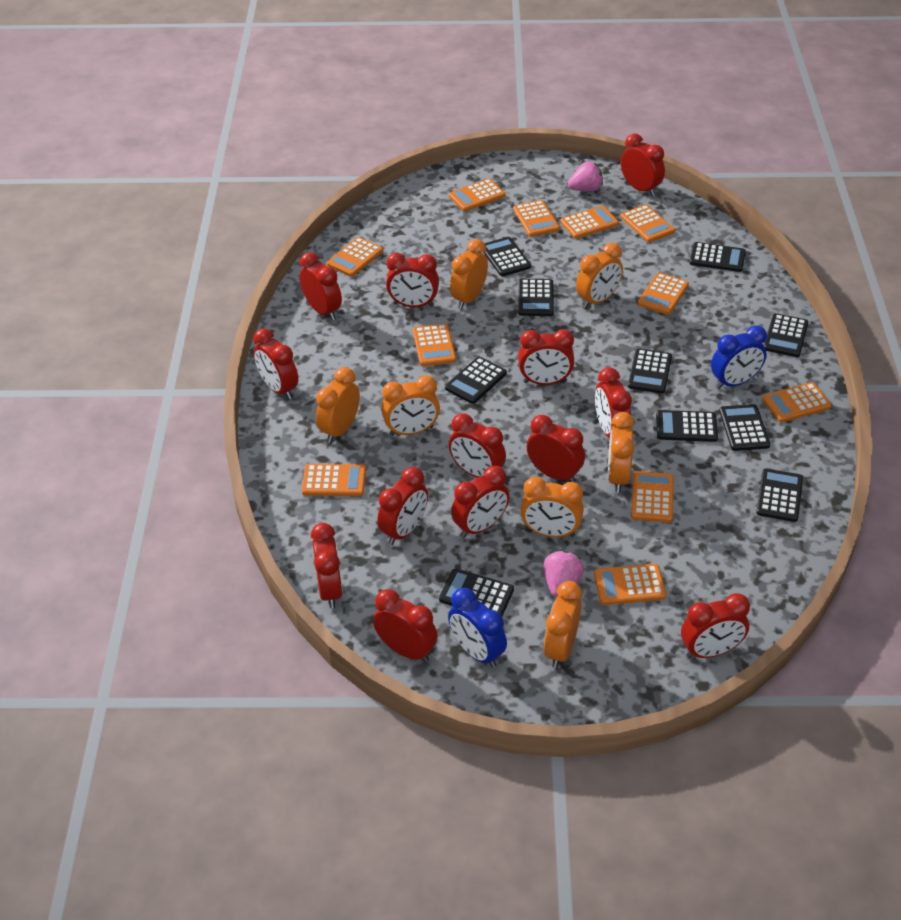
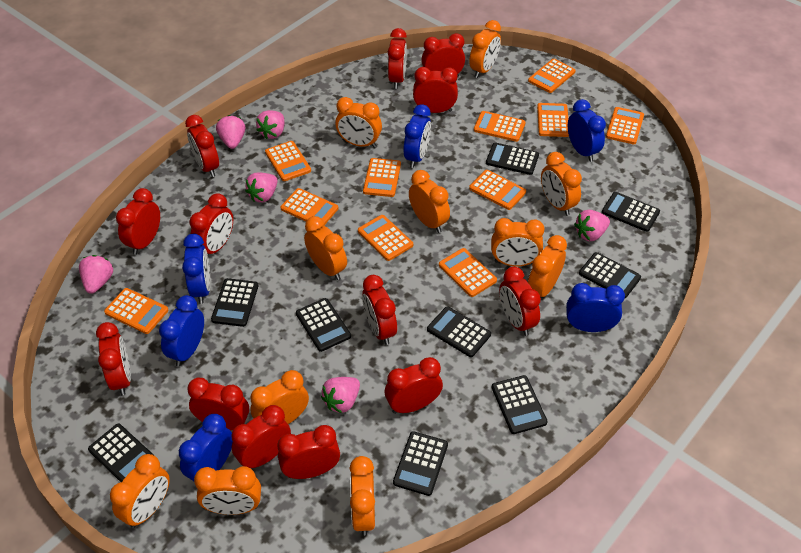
black calculator: [439,568,514,616] [445,357,507,404] [483,237,531,276] [518,279,554,316] [628,348,672,393] [656,410,718,442] [690,242,746,272] [719,404,770,451] [756,468,803,522] [764,313,809,357] = 10 -> [88,424,155,482] [211,278,259,327] [296,298,351,352] [393,431,448,496] [427,306,491,357] [486,142,539,175] [492,375,548,434] [579,252,641,299] [602,192,660,232] = 9
blue clock: [448,588,507,668] [711,325,767,389] = 2 -> [159,295,204,366] [179,414,233,481] [182,234,210,304] [403,104,431,168] [566,283,625,332] [568,99,606,162] = 6
orange clock: [316,367,360,443] [381,375,440,436] [450,239,488,309] [520,477,584,537] [544,581,582,668] [576,243,623,308] [608,412,634,493] = 7 -> [110,454,170,528] [194,466,261,515] [250,370,309,424] [304,216,347,280] [335,97,382,148] [350,456,375,536] [409,170,450,233] [469,20,501,78] [491,218,545,266] [528,235,567,297] [541,152,582,216] = 11
pink strawberry: [544,551,584,597] [568,161,603,191] = 2 -> [79,255,113,294] [216,115,245,149] [245,173,278,202] [256,110,284,139] [321,377,360,413] [574,210,610,241] = 6

